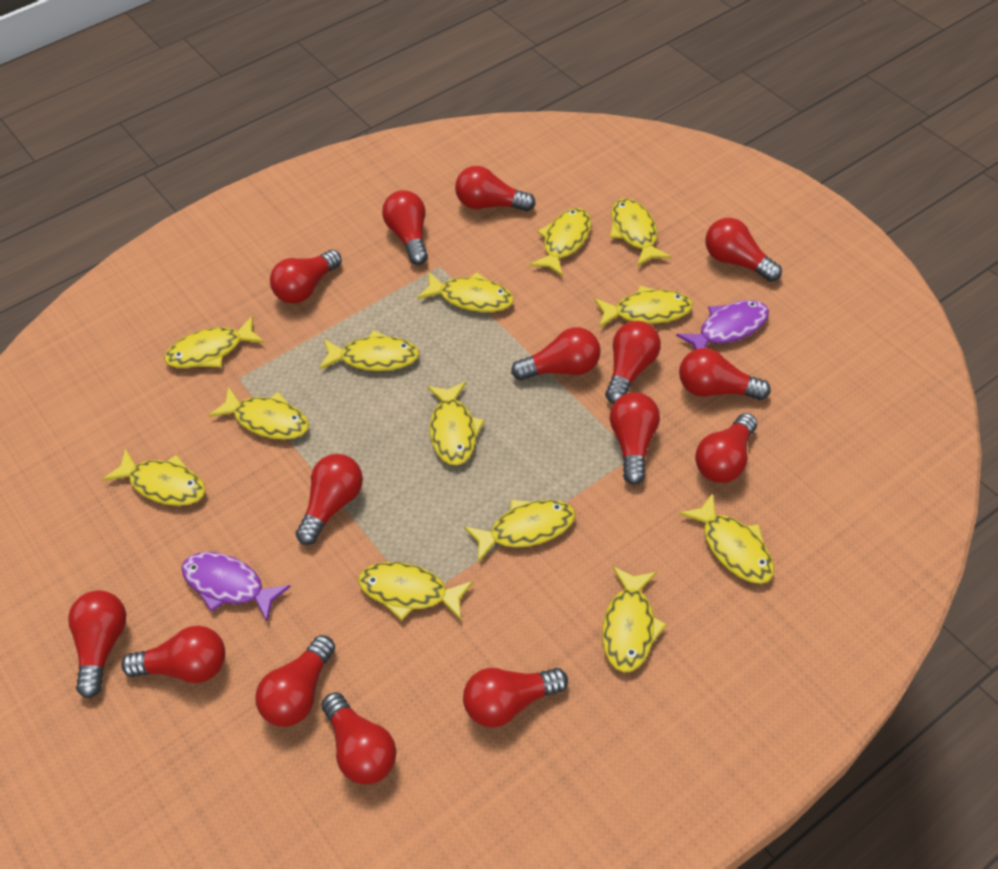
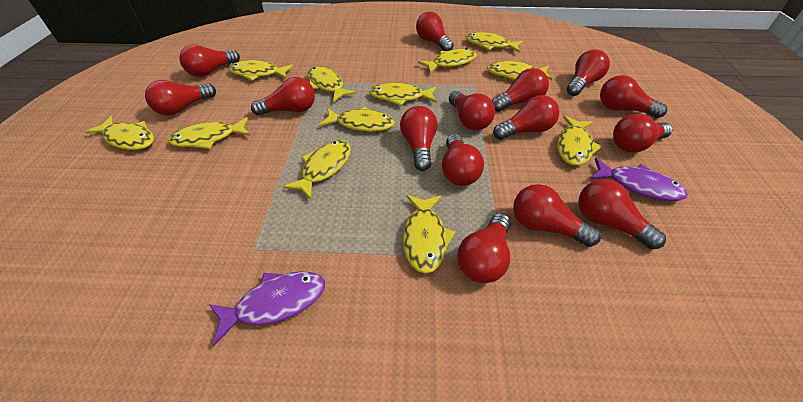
yellow fish: [102,448,206,506] [164,316,265,368] [208,387,309,440] [319,330,419,371] [358,562,473,620] [417,272,514,312] [427,382,484,465] [464,500,575,563] [529,208,591,276] [594,286,693,328] [602,567,667,672] [610,198,671,267] [679,493,774,584] = 13 -> [85,116,154,150] [168,117,250,149] [228,60,293,81] [283,140,351,200] [308,66,356,102] [319,107,395,132] [369,83,437,106] [403,195,456,274] [418,48,477,73] [465,32,523,52] [487,61,552,80] [557,116,602,166] = 12

